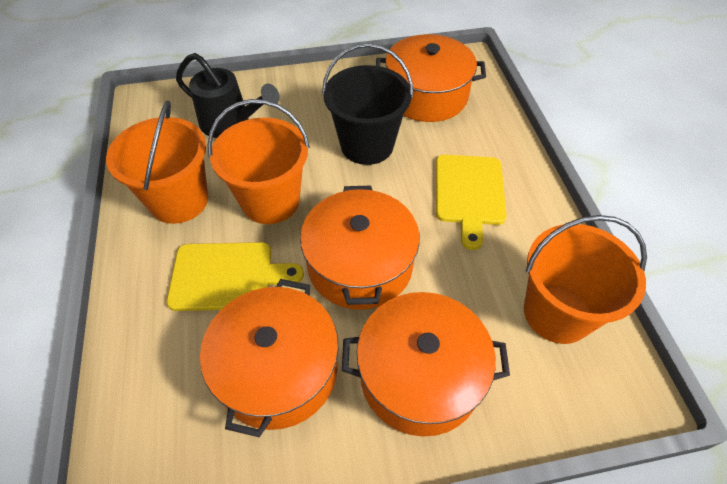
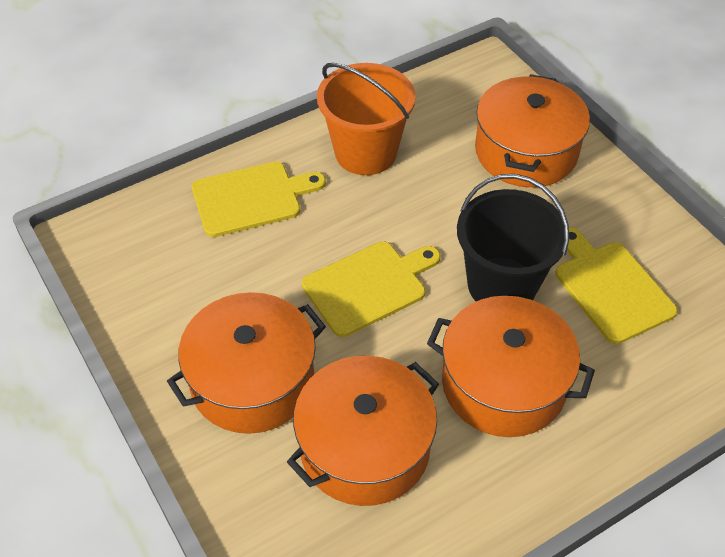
black watering can: [176,53,280,138] = 1 -> none = 0
orange bucket: [106,100,208,224] [208,99,310,224] [524,215,647,344] = 3 -> [317,63,416,175] = 1
yellow cutting board: [167,242,304,311] [436,155,506,250] = 2 -> [192,161,326,237] [302,241,440,337] [556,227,677,344] = 3

